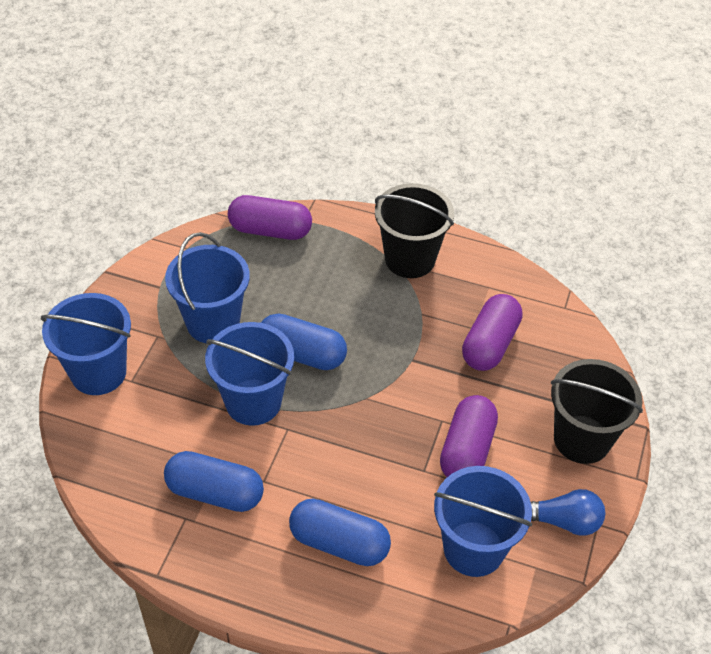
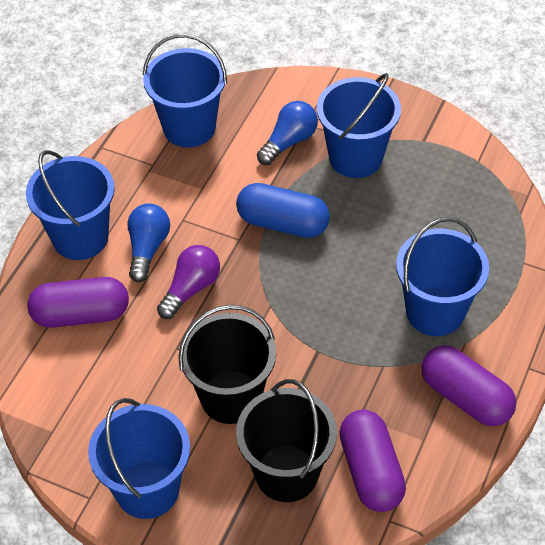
blue bucket: [41,293,131,395] [165,232,250,343] [205,322,294,426] [434,466,532,577] = 4 -> [26,150,115,260] [88,398,190,519] [143,34,227,148] [317,73,401,178] [396,217,489,336] = 5
blue capsule: [164,451,264,512] [261,313,347,370] [289,499,391,566] = 3 -> [236,183,330,238] = 1
blue light bulb: [531,489,605,536] = 1 -> [127,203,170,282] [257,101,318,165] = 2
purple light bulb: none = 0 -> [157,245,220,319] = 1

